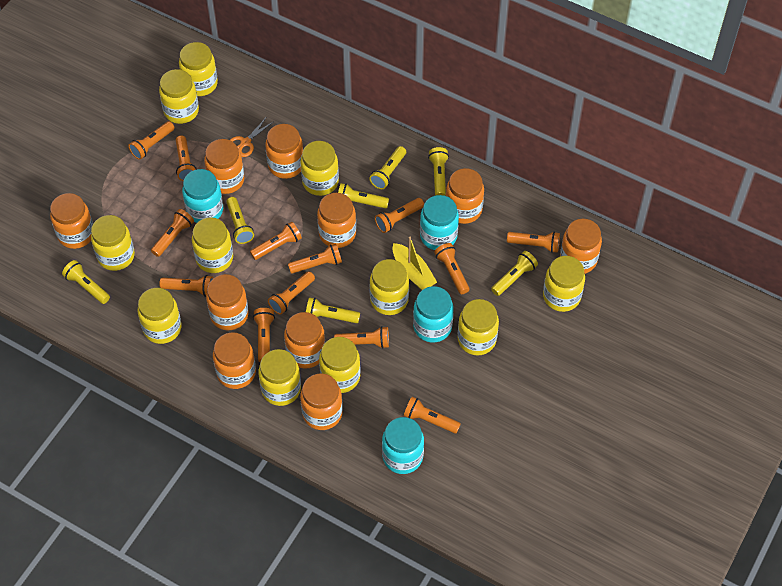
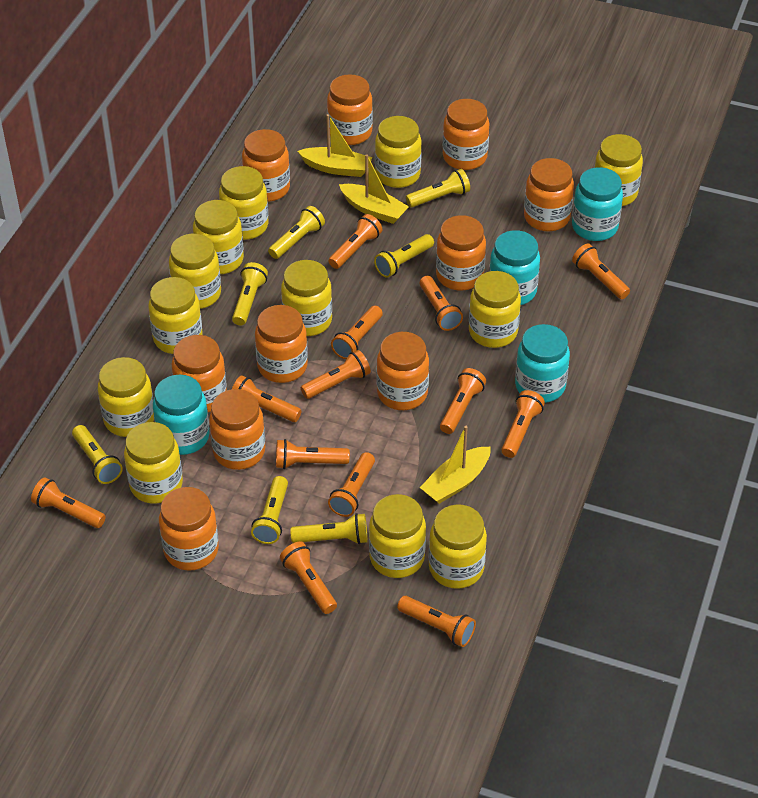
orange scissors: [230,118,273,157] = 1 -> none = 0
yellow boat: [393,237,437,290] = 1 -> [298,114,372,177] [339,154,409,224] [420,426,491,504] = 3
yellow jar: [91,215,135,271] [137,288,182,344] [159,69,199,124] [179,42,218,96] [192,217,233,273] [258,349,301,406] [300,141,339,196] [319,337,361,393] [369,259,409,315] [458,299,499,355] [543,256,585,312] = 11 -> [98,357,154,437] [124,422,183,504] [148,277,203,354] [169,234,221,309] [193,200,244,274] [219,166,269,240] [281,260,332,336] [369,494,426,578] [375,116,422,188] [429,505,487,589] [469,271,521,348] [594,134,643,206] = 12

